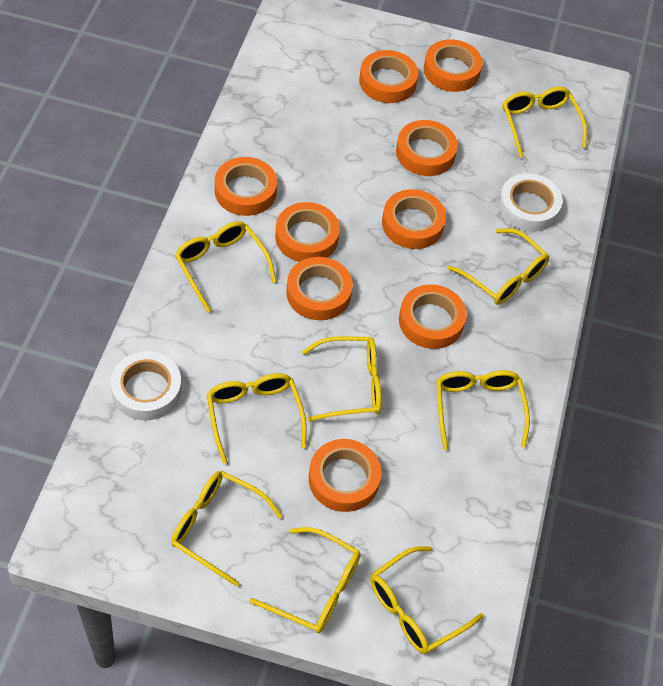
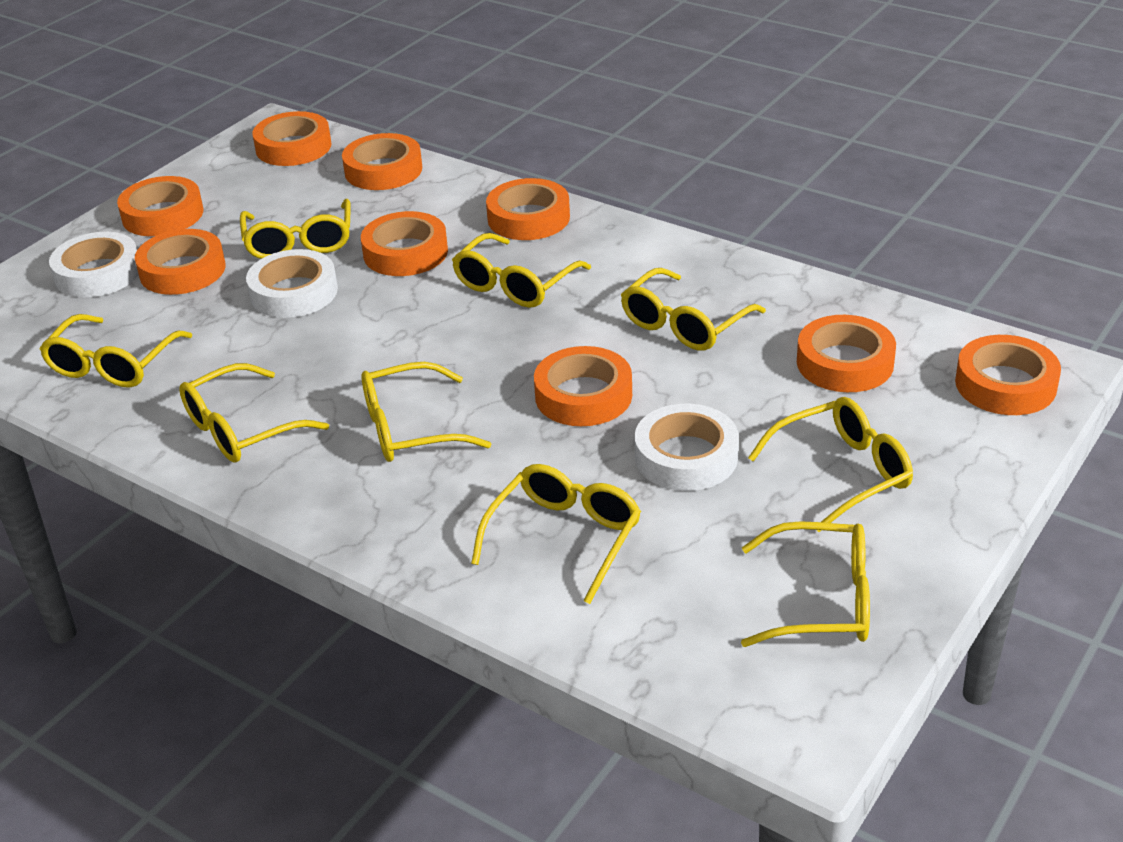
white tape: [111,351,182,420] [498,173,562,232] = 2 -> [49,232,139,297] [246,249,338,318] [635,404,739,491] = 3

